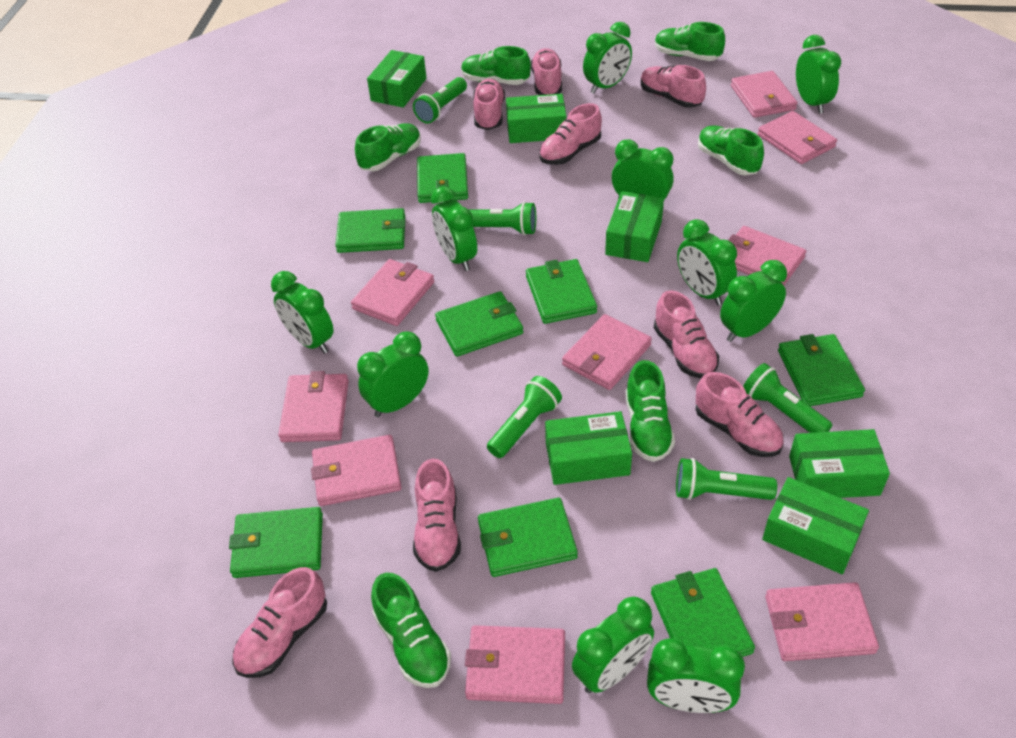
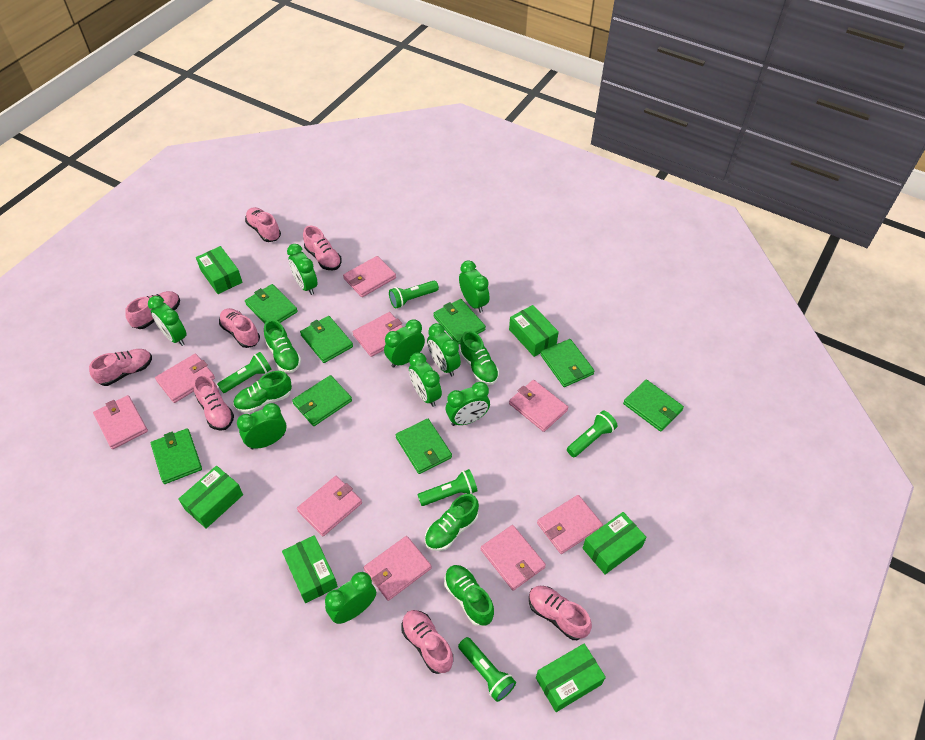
green clock: [271,271,334,354] [357,332,429,417] [431,186,477,271] [572,596,654,694] [583,22,632,94] [612,139,674,208] [647,638,745,713] [677,219,737,306] [720,260,787,342] [796,35,841,114] = 10 -> [148,296,187,346] [237,403,286,449] [287,244,318,295] [325,572,376,624] [384,319,425,368] [409,353,442,407] [427,323,461,376] [446,382,490,426] [459,260,490,313] = 9
green shoe: [355,123,421,171] [371,573,451,688] [461,46,531,85] [625,360,675,462] [655,22,725,61] [698,126,764,175] = 6 -> [233,371,292,413] [264,319,301,373] [425,494,479,551] [444,565,494,626] [460,331,499,385] = 5

